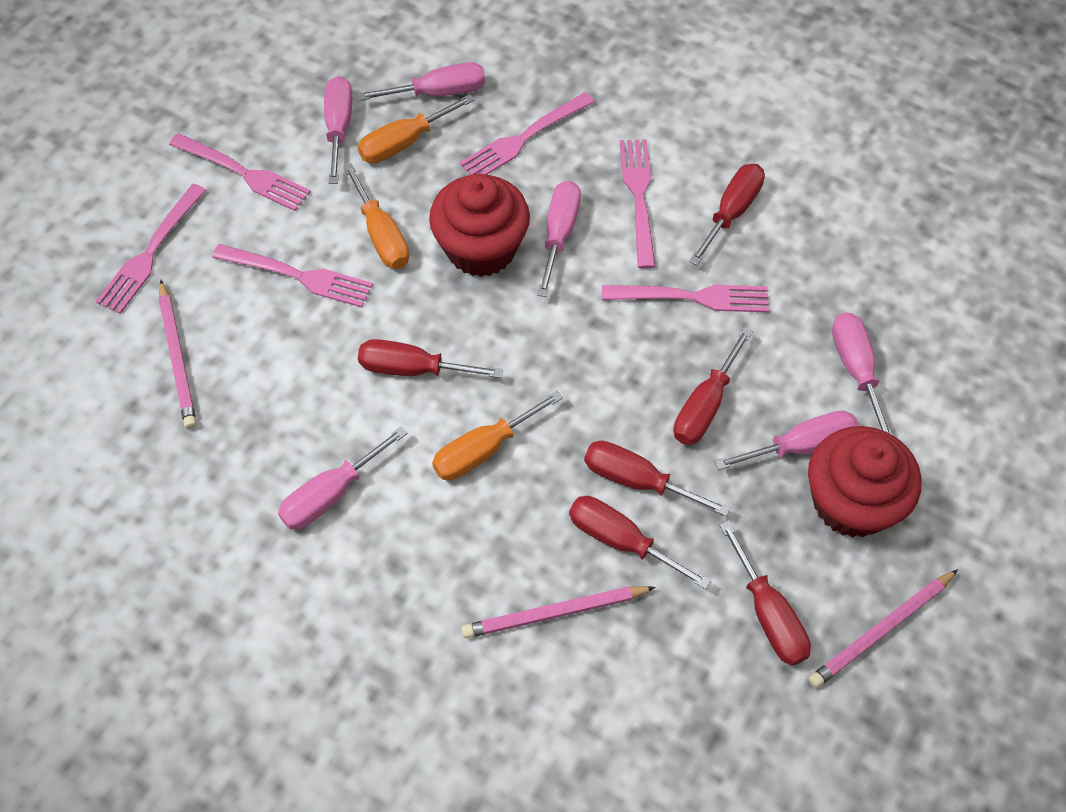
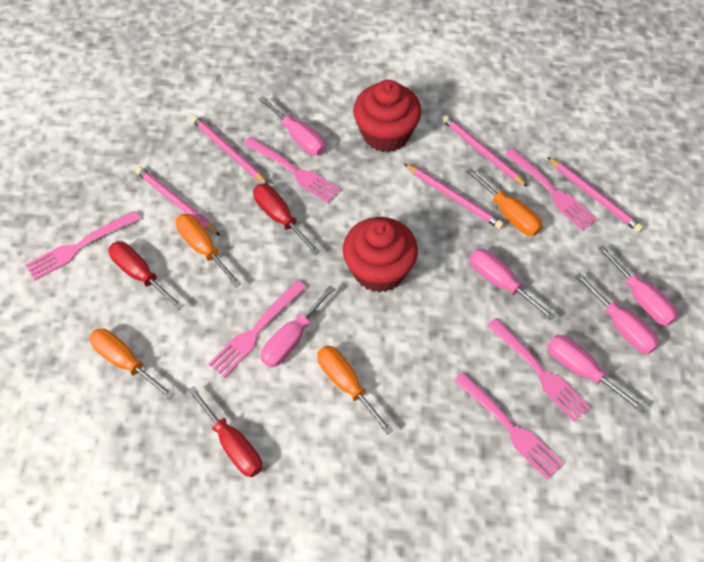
orange screwdriver: [343,163,409,269] [358,94,475,163] [432,391,563,480] = 3 -> [89,328,174,400] [176,214,242,287] [317,345,393,435] [466,168,542,236] = 4
pink pencil: [159,280,197,429] [461,586,656,638] [808,569,958,688] = 3 -> [135,166,221,236] [191,115,268,184] [404,163,504,229] [441,115,528,187] [547,157,643,232] = 5
red screwdriver: [358,339,503,378] [569,496,711,589] [584,441,731,516] [674,327,753,445] [689,164,765,265] [719,520,811,666] = 6 -> [108,241,184,310] [188,386,262,477] [253,184,320,255] = 3

